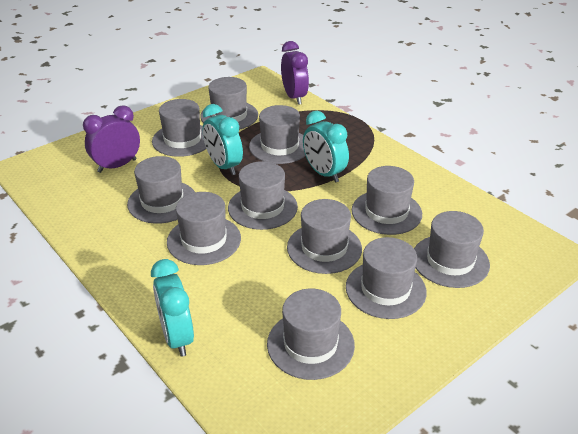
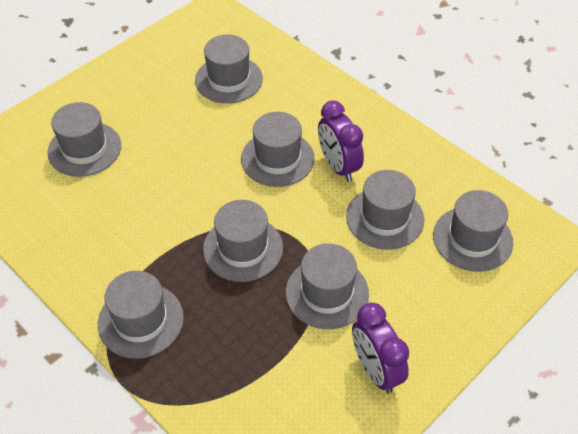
grey hat: [127,156,195,224] [152,99,206,157] [167,192,241,265] [201,77,258,130] [228,161,298,230] [249,105,306,164] [267,288,355,380] [287,199,362,274] [346,237,427,319] [352,166,422,235] [414,211,490,288] = 11 -> [47,102,121,177] [98,270,184,359] [195,34,263,103] [203,200,283,282] [241,112,315,187] [286,243,369,329] [346,170,424,250] [433,190,513,272] = 8
turquoise clock: [151,259,194,357] [203,104,243,175] [303,111,349,183] = 3 -> none = 0

